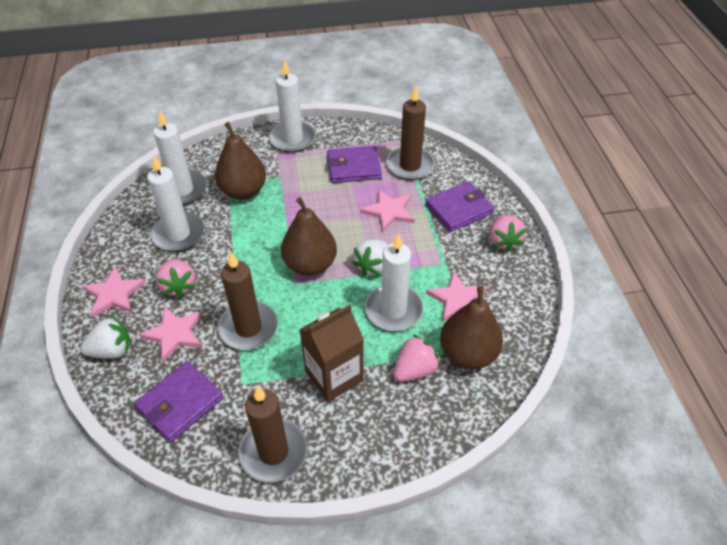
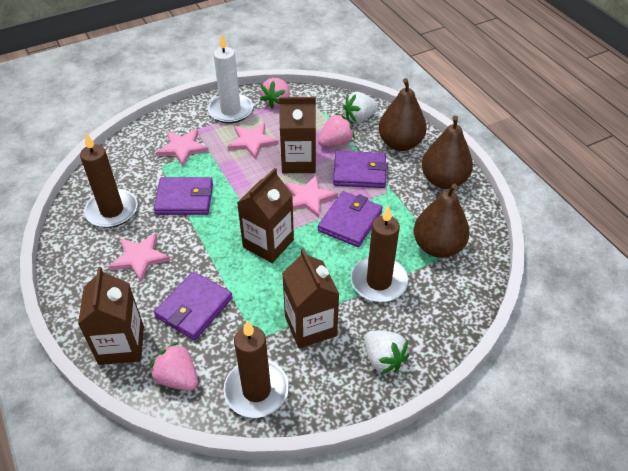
brown carton: [299,304,364,402] = 1 -> [78,267,144,365] [237,168,294,263] [279,97,316,173] [282,249,339,349] = 4
purple wallet: [134,361,223,442] [327,146,382,183] [425,181,494,232] = 3 -> [154,177,213,215] [154,271,233,340] [318,191,383,247] [333,151,388,188] = 4
white candle: [147,155,205,252] [153,110,207,205] [269,59,316,153] [365,233,423,331] = 4 -> [208,34,253,124] = 1

